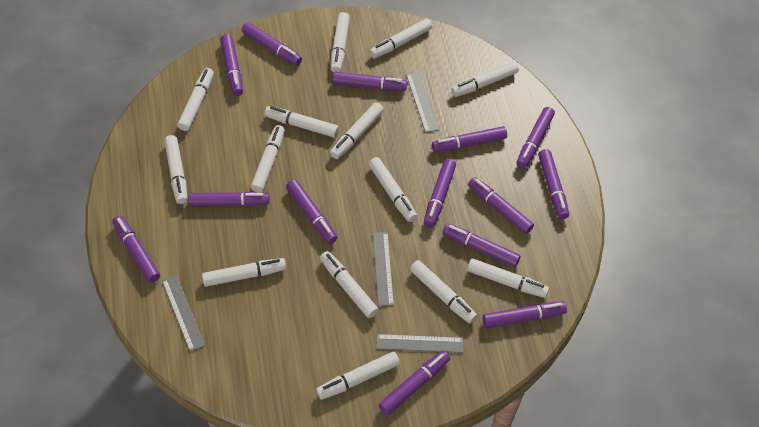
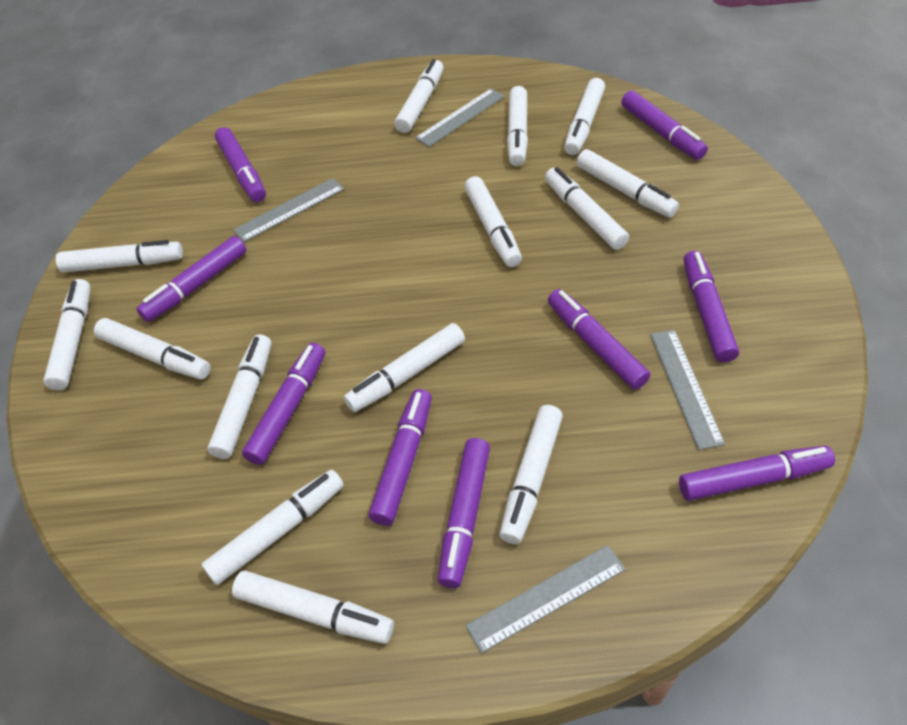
purple marker: [113,216,160,283] [188,192,269,206] [220,34,243,96] [241,22,302,66] [286,179,337,244] [333,72,407,91] [378,351,450,415] [424,159,456,228] [432,126,507,152] [442,223,521,267] [468,177,534,234] [483,301,567,328] [516,107,555,168] [538,149,569,219] = 14 -> [136,236,247,322] [215,127,266,202] [242,343,325,465] [369,389,432,526] [438,438,490,588] [548,289,650,390] [621,90,708,160] [679,446,835,501] [684,251,739,363] = 9

